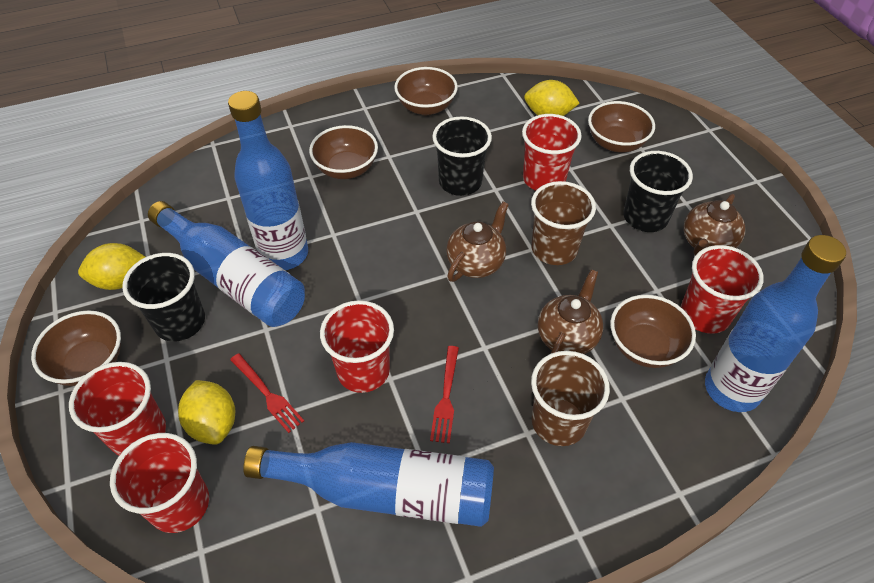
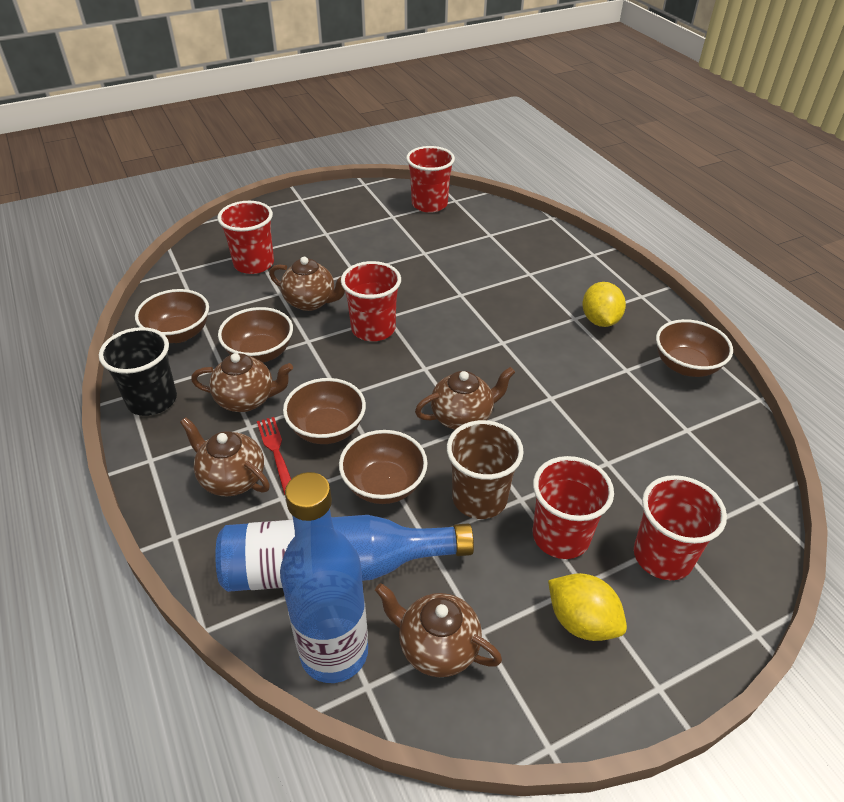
black cup: [122,253,205,342] [432,116,492,196] [623,151,693,232] = 3 -> [99,327,177,416] = 1
blue bottle: [148,201,305,327] [228,91,308,270] [243,442,494,527] [705,235,846,412] = 4 -> [215,515,474,592] [280,472,368,683] = 2
brown cup: [531,181,596,265] [531,351,610,446] = 2 -> [447,420,524,519] = 1
brown teapot: [446,202,509,282] [538,269,603,354] [683,194,745,256] = 3 -> [180,417,270,496] [191,353,293,412] [269,257,345,311] [375,583,502,677] [415,367,515,430] = 5
red fork: [230,353,304,433] [430,346,459,443] = 2 -> [257,417,291,495] = 1
yellow lemon: [78,243,145,290] [178,380,235,445] [524,80,580,116] = 3 -> [548,573,627,641] [582,282,626,327] = 2

